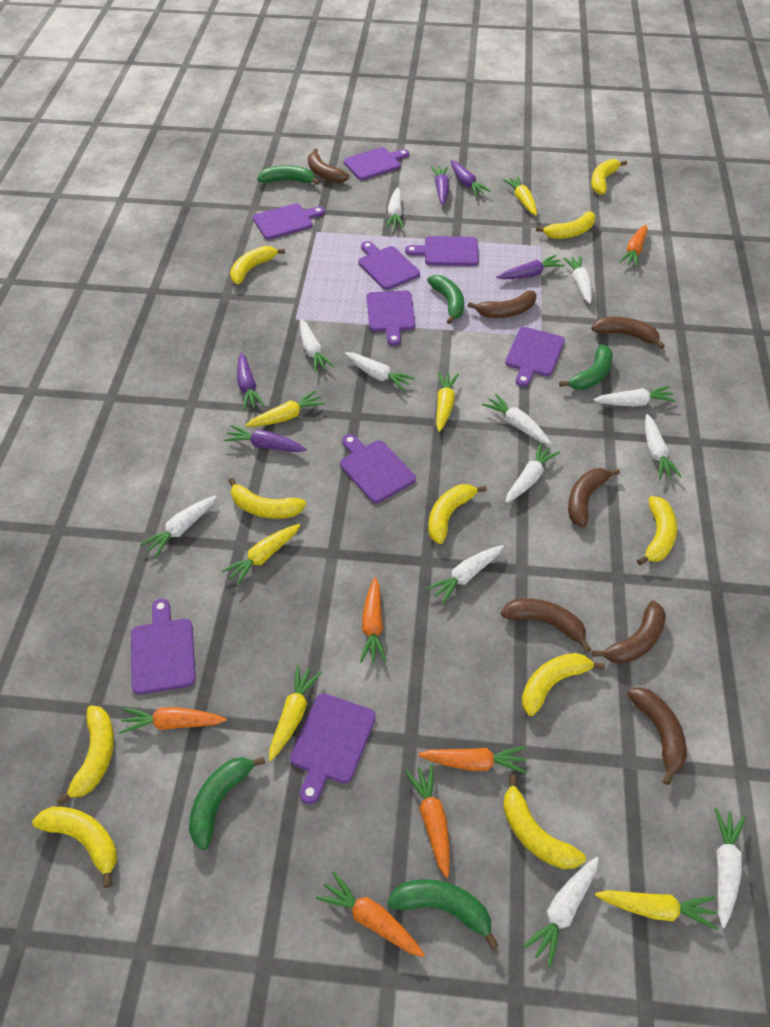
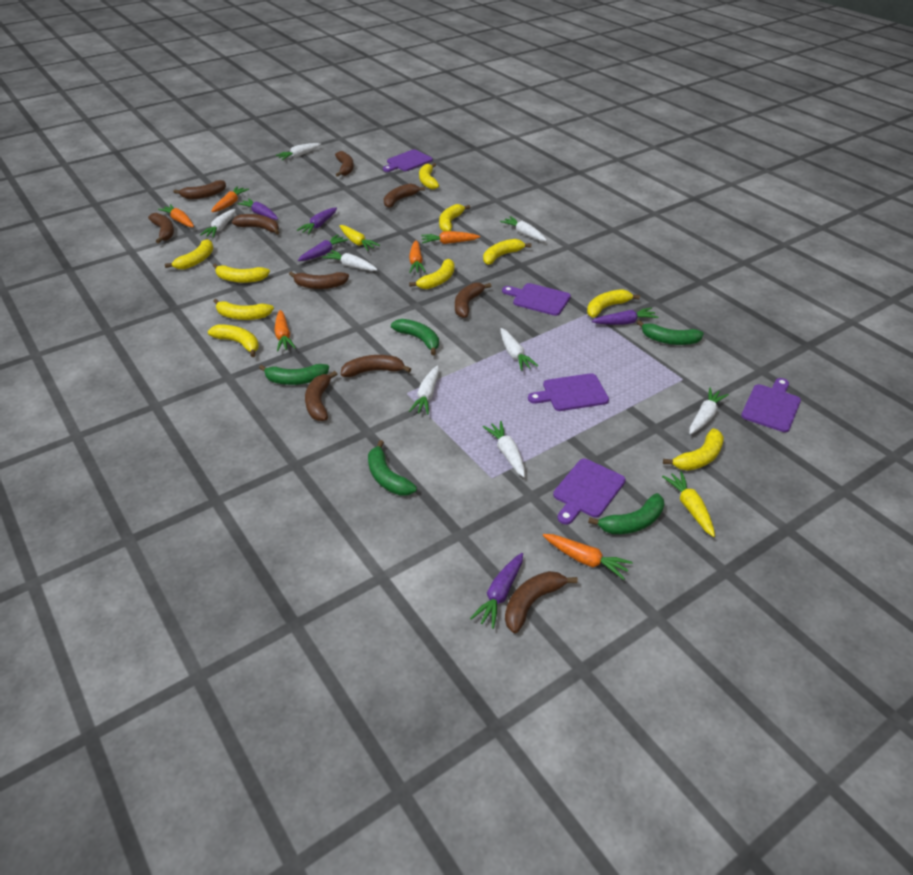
brown banana: [308,148,349,183] [468,291,537,318] [501,598,591,652] [568,468,620,527] [591,317,665,349] [592,601,666,664] [627,687,687,785] = 7 -> [148,213,174,243] [174,180,226,199] [232,214,279,234] [289,272,349,289] [305,371,337,421] [335,151,354,177] [341,355,411,377] [384,183,425,208] [455,283,491,318] [505,571,578,633] = 10
purple cutting board: [131,599,196,695] [253,203,325,240] [290,693,376,804] [340,434,416,503] [344,147,409,180] [358,241,420,290] [367,290,415,346] [405,236,479,266] [505,327,565,387] = 9 -> [383,150,433,172] [502,283,571,316] [528,373,609,411] [553,459,626,525] [741,378,801,432] = 5
white carrot: [140,495,217,558] [300,319,334,372] [345,352,415,391] [386,187,404,228] [426,545,504,604] [482,394,551,445] [505,443,560,503] [522,857,599,968] [563,256,592,304] [593,386,676,407] [645,414,682,479] [715,808,745,928] = 12 -> [200,209,236,238] [275,143,321,160] [322,250,378,271] [409,365,439,415] [483,421,525,478] [500,216,547,241] [500,328,538,371] [689,387,729,434] = 8
yellow carrot: [222,524,301,586] [245,390,325,427] [269,664,322,761] [436,372,459,432] [503,176,537,216] [595,890,718,930] = 6 -> [340,225,380,251] [662,471,715,537] = 2

